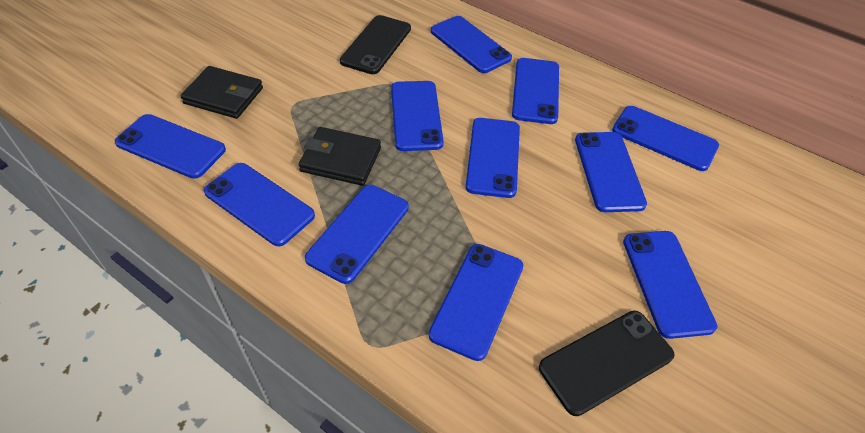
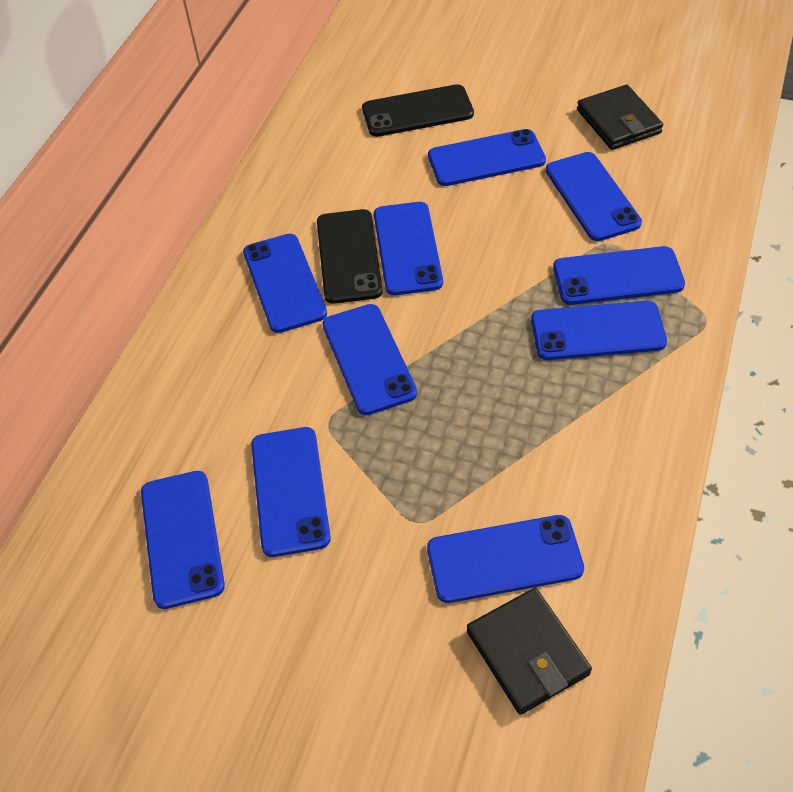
blue phone: [115,114,226,179] [204,163,315,246] [305,185,409,284] [391,81,444,151] [429,244,523,361] [431,16,512,73] [466,118,520,198] [512,58,559,124] [575,132,647,212] [612,106,719,171] [623,231,717,339] = 11 -> [141,471,225,609] [243,234,327,333] [251,427,331,557] [322,304,417,415] [374,202,443,295] [427,515,584,603] [428,129,546,186] [531,301,667,360] [546,152,642,241] [553,246,685,305] = 10

